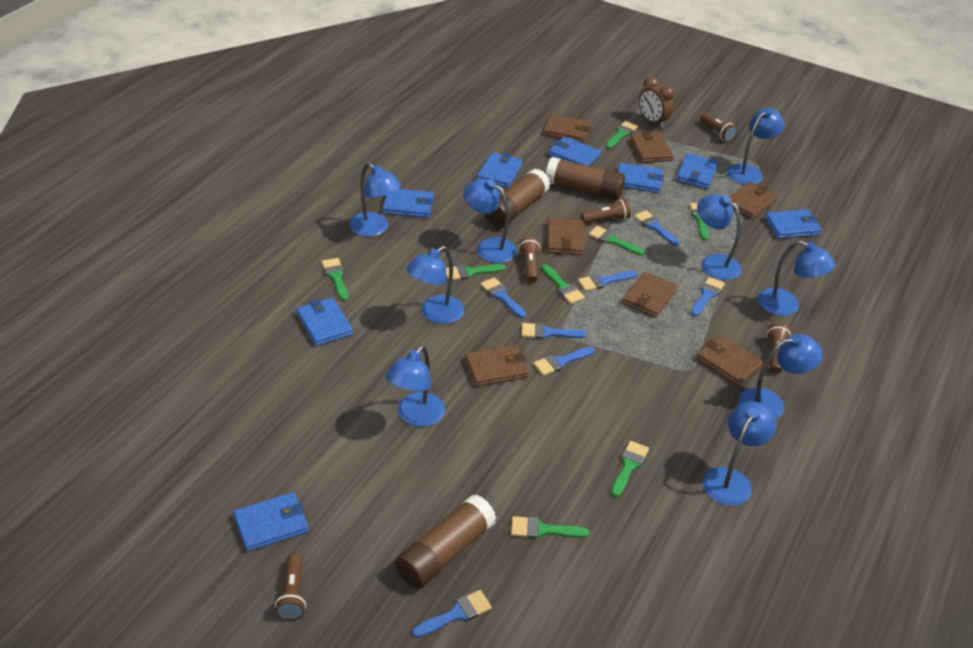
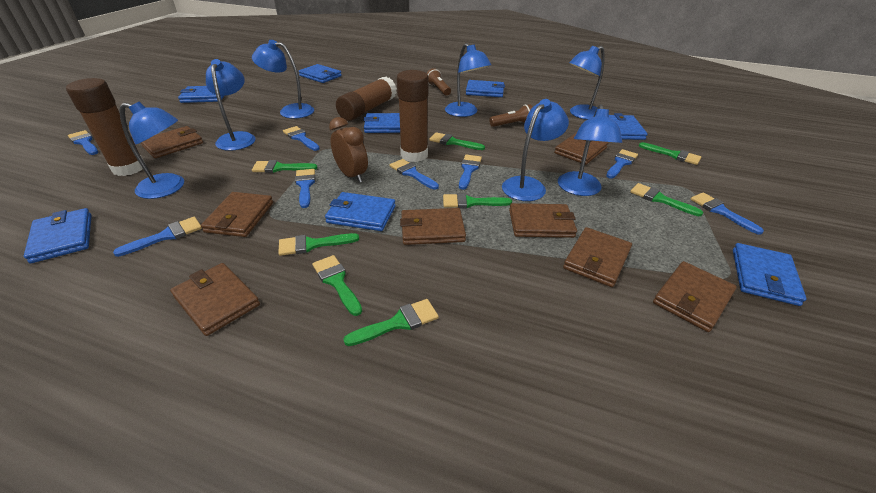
blue brush: [412,590,492,638] [480,277,526,318] [522,323,587,339] [533,346,595,376] [578,271,637,291] [634,211,680,246] [691,277,725,317] = 7 -> [68,130,98,155] [113,217,202,257] [283,126,320,151] [295,169,316,208] [390,159,439,190] [459,155,482,190] [606,149,638,179] [691,193,764,235] = 8
blue lamp: [349,162,401,237] [386,345,445,427] [407,246,464,324] [463,179,517,263] [697,194,742,280] [703,401,777,506] [727,108,785,185] [738,334,823,419] [758,240,835,316] = 9 -> [120,102,184,199] [206,59,256,151] [252,40,314,119] [445,43,491,117] [502,99,569,201] [558,104,622,196] [569,46,605,120] = 7
brown flashlight: [275,553,306,621] [518,237,540,283] [581,199,631,223] [700,113,738,142] [766,323,791,374] = 5 -> [427,68,451,96] [489,104,533,127] = 2
brown wallet: [465,345,529,386] [543,114,592,143] [547,218,584,255] [622,272,678,318] [630,131,673,163] [696,335,763,386] [729,182,778,219] = 7 -> [141,126,203,158] [170,263,260,336] [201,192,273,237] [400,208,466,245] [509,203,577,238] [554,132,608,165] [563,227,632,287] [653,261,737,332] = 8

